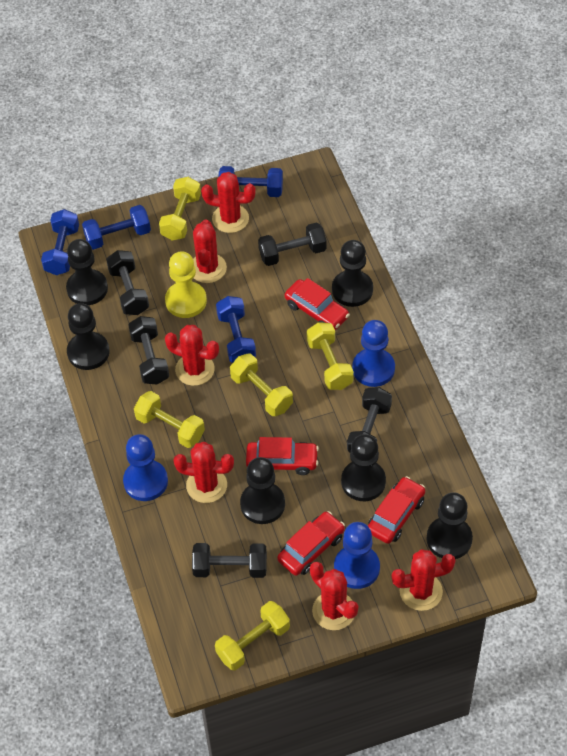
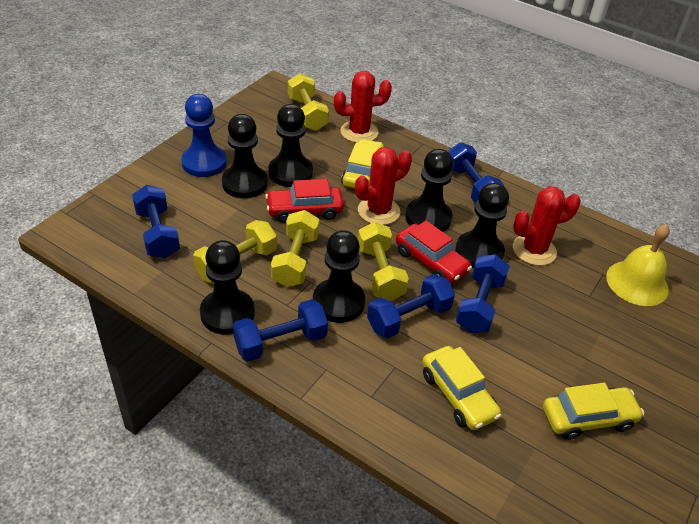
black dumbbell: [106,250,149,315] [128,316,169,385] [192,543,267,578] [258,222,327,266] [347,387,392,452] = 5 -> none = 0
blue dumbbell: [41,209,79,275] [82,205,151,250] [216,296,256,363] [219,166,283,197] = 4 -> [132,185,180,258] [233,299,328,361] [367,274,455,338] [448,142,504,204] [456,254,510,333] = 5
blue pawn: [123,434,168,501] [334,522,380,589] [352,320,395,387] = 3 -> [181,94,227,177] = 1
red cactus: [165,325,219,386] [173,442,234,503] [193,220,227,283] [201,172,256,233] [310,562,358,630] [392,549,455,611] = 6 -> [334,71,392,143] [355,147,412,225] [513,186,581,266] = 3
red car: [246,437,319,475] [277,511,345,576] [285,278,350,330] [368,476,425,544] = 4 -> [265,179,344,223] [396,221,472,283] = 2
yellow bell: none = 0 -> [606,224,670,306] = 1
yellow car: none = 0 -> [341,139,384,189] [422,346,501,430] [543,383,644,440] = 3
yellow dumbbell: [134,391,205,448] [159,177,201,240] [215,601,290,670] [230,354,293,416] [307,322,354,390] = 5 -> [193,220,277,283] [271,210,320,287] [288,73,329,131] [358,222,409,301] = 4
yellow pawn: [165,251,207,318] = 1 -> none = 0

